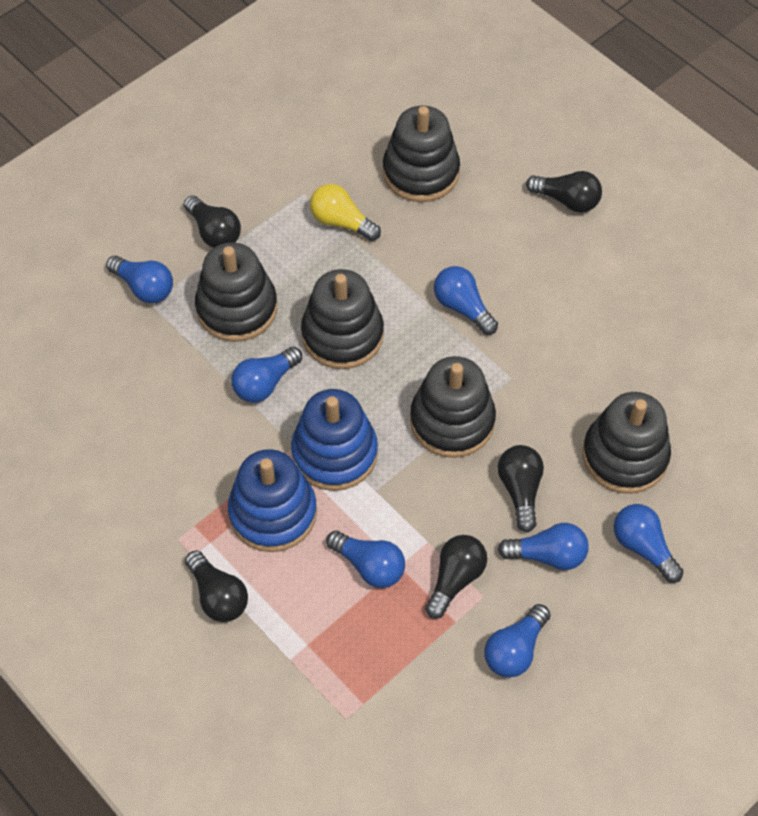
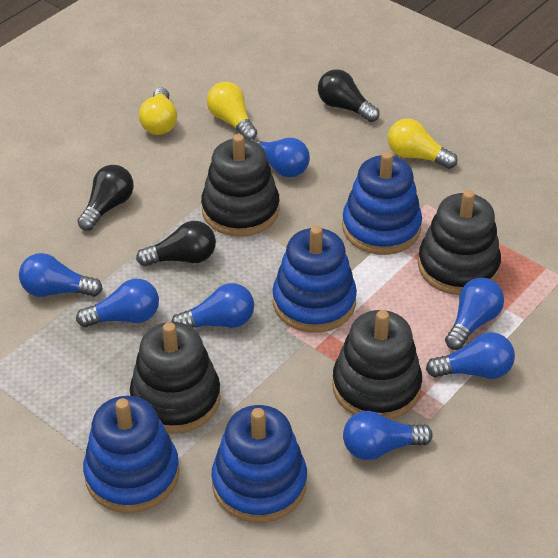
black light bulb: [184,195,241,248] [185,550,248,622] [425,535,487,619] [498,445,544,533] [526,171,602,212] = 5 -> [77,165,134,231] [136,221,216,266] [318,69,380,122] = 3
black stacking toy: [195,242,277,342] [301,269,384,369] [383,106,460,202] [410,356,496,458] [582,392,671,494] = 5 -> [130,322,221,434] [201,134,280,237] [332,310,422,419] [418,190,501,295] = 4
blue stacking toy: [228,449,317,552] [291,389,378,491] = 2 -> [83,396,179,513] [211,405,307,523] [273,226,357,333] [342,152,422,255] = 4
yellow light bulb: [310,184,381,241] = 1 -> [139,88,177,135] [207,82,257,140] [388,118,458,169] = 3

